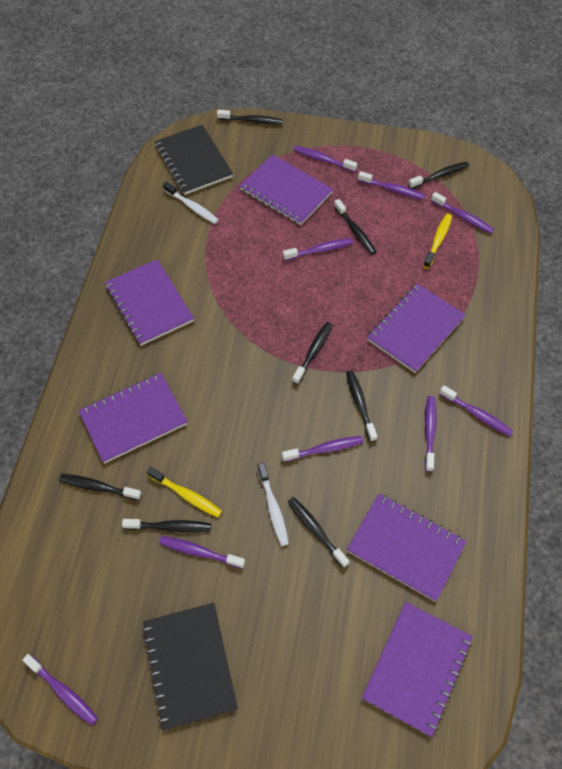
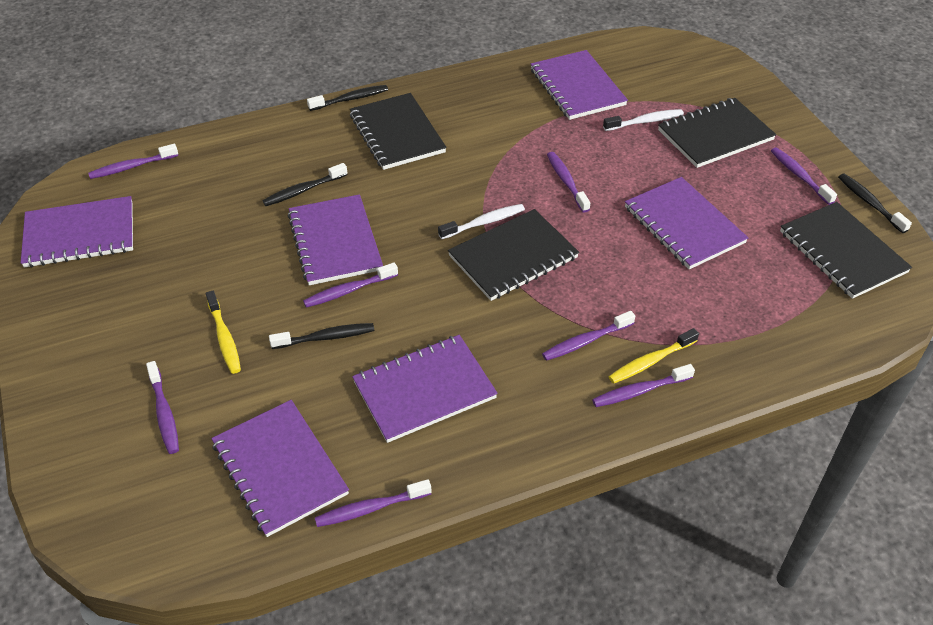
black notebook: [142,603,238,730] [155,125,233,195] = 2 -> [350,93,447,170] [448,209,579,301] [658,98,776,168] [780,202,912,299] = 4
black toothbrush: [59,474,142,500] [122,519,211,532] [217,110,282,124] [288,497,349,568] [292,322,333,385] [334,199,376,255] [346,370,377,442] [408,161,469,189] = 8 -> [263,163,348,206] [269,323,374,349] [307,85,388,111] [838,173,912,233] = 4
purple toothbrush: [22,654,98,726] [159,536,245,569] [282,436,363,462] [283,238,353,261] [293,146,357,172] [358,171,425,200] [425,396,437,472] [431,192,494,234] [439,385,513,437] = 9 -> [88,144,178,179] [146,361,179,454] [303,262,398,308] [315,479,432,527] [542,311,635,361] [547,152,590,213] [592,364,695,407] [771,147,837,205] = 8

